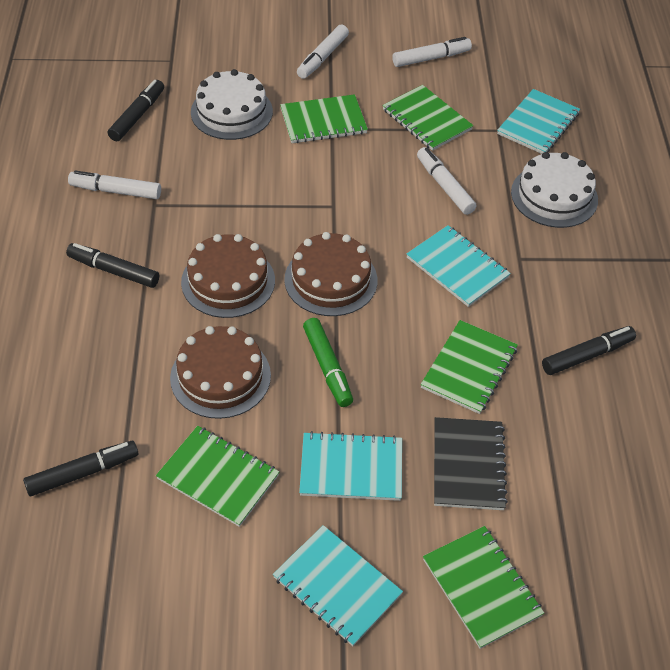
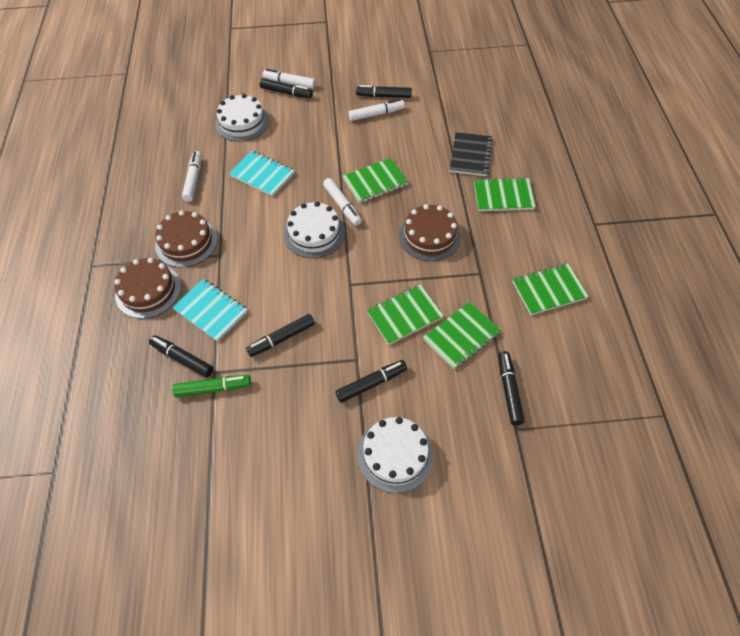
black marker: [23,441,138,496] [66,243,159,288] [108,80,164,141] [542,326,636,375] = 4 -> [149,335,214,377] [246,314,315,357] [260,78,313,98] [335,360,407,403] [356,85,412,98] [498,351,525,425] = 6
turquoise notebook: [273,525,403,646] [299,431,402,501] [407,225,511,307] [497,89,580,154] = 4 -> [172,279,248,342] [229,151,295,197] = 2
white cake: [191,69,273,140] [511,152,598,228] = 2 -> [215,94,269,142] [284,202,345,258] [357,417,434,493] = 3

